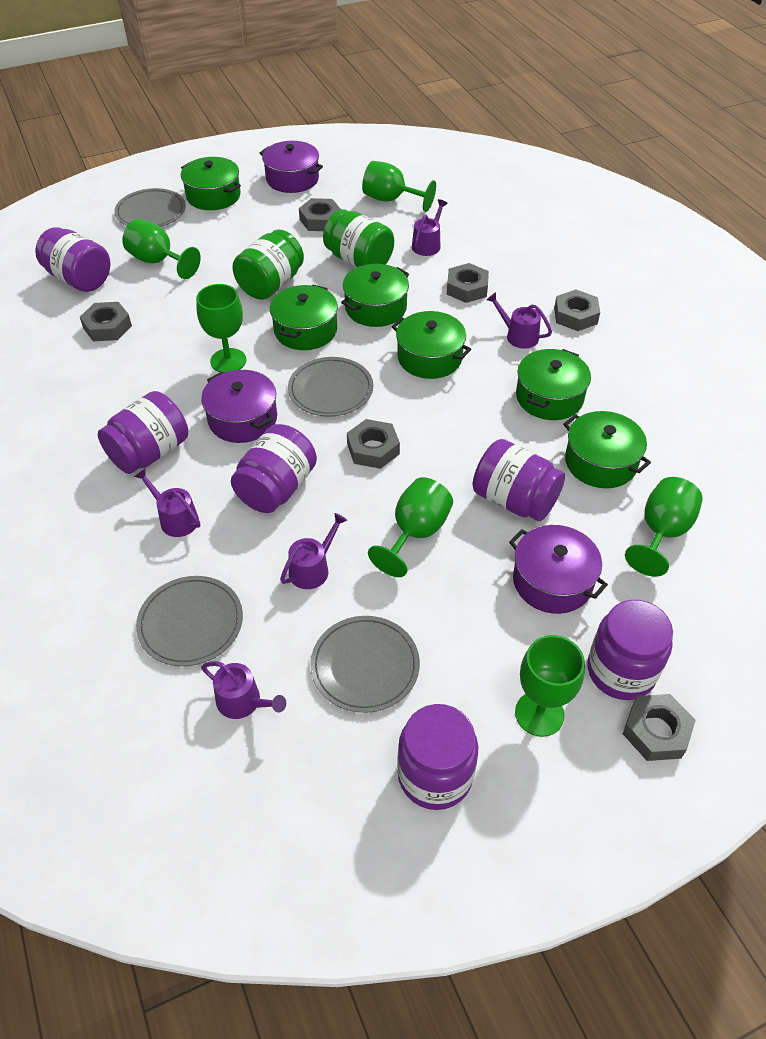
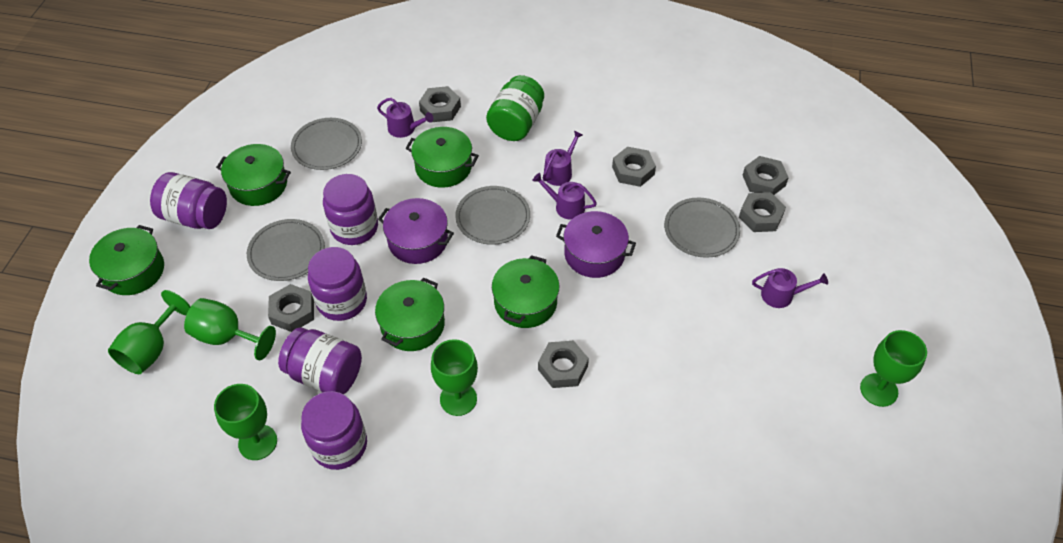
green goblet: [122,219,201,279] [196,284,246,373] [362,161,436,212] [368,477,453,577] [515,635,585,737] [625,477,703,577] = 6 -> [108,290,190,374] [184,298,276,361] [214,384,277,460] [431,339,478,416] [860,330,927,407] = 5
green jar: [232,230,304,300] [323,209,394,268] = 2 -> [486,75,544,141] = 1
green pot: [181,157,241,210] [270,285,338,350] [341,264,409,327] [392,311,471,379] [516,349,591,420] [563,411,651,488] = 6 -> [89,225,164,295] [216,144,291,206] [375,278,445,351] [405,127,479,188] [492,255,559,328] = 5
purple jar: [35,227,110,292] [98,391,188,474] [231,424,317,513] [397,704,478,810] [473,439,565,521] [587,600,673,700] = 6 -> [150,172,227,229] [278,327,362,395] [301,391,367,470] [308,247,367,321] [323,174,378,245] = 5
purple pot: [201,370,277,443] [259,141,323,193] [509,525,608,614] = 3 -> [378,198,454,264] [556,211,636,278] = 2
purple watering can: [134,469,200,537] [201,661,286,719] [280,513,347,589] [412,199,448,256] [487,292,552,349] = 5 -> [377,98,434,138] [532,173,597,220] [543,130,583,186] [752,268,828,308] = 4

